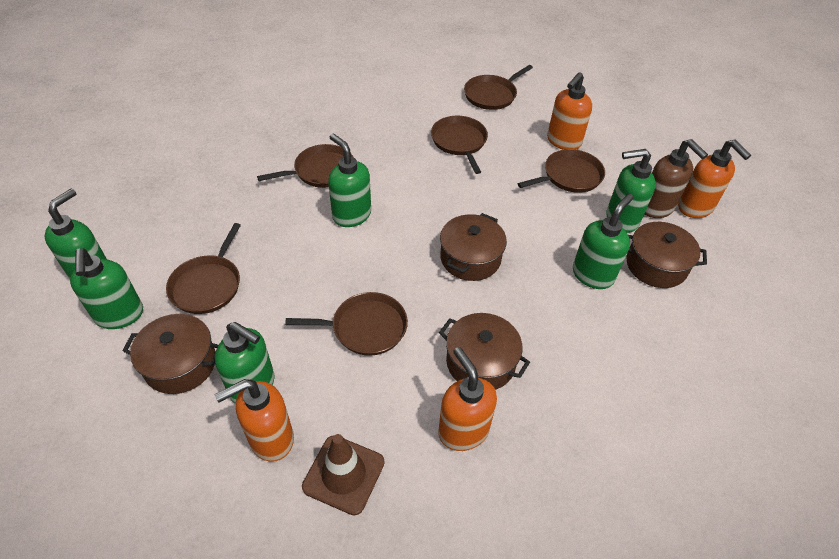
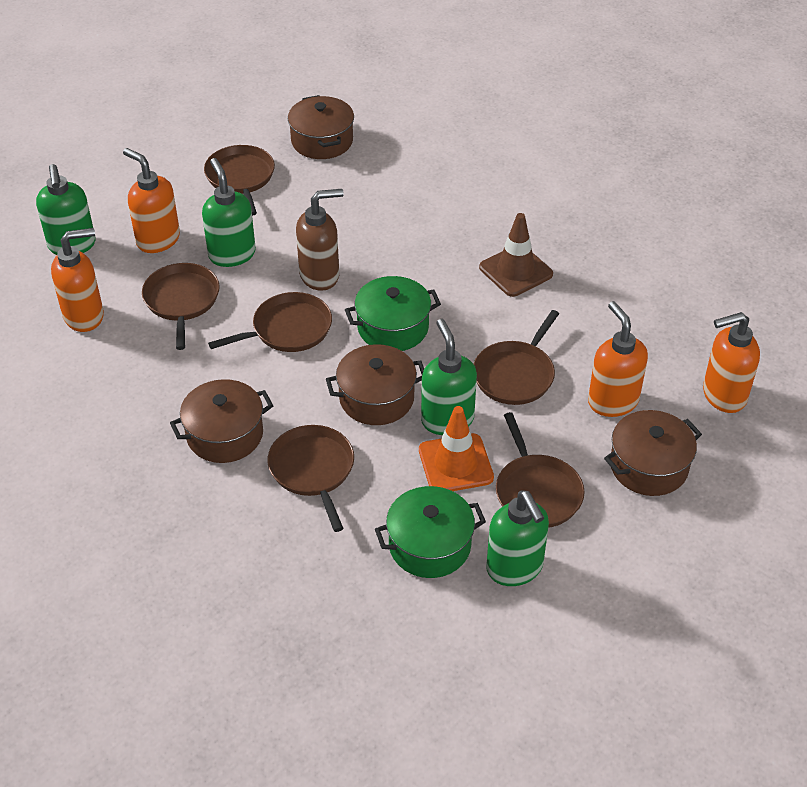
green pot: none = 0 -> [345,276,441,351] [375,486,486,578] = 2
green soap dispenser: [44,189,107,279] [70,248,143,329] [215,322,274,404] [328,133,371,227] [573,194,633,289] [606,149,656,233] = 6 -> [36,164,96,255] [202,158,256,267] [421,319,477,435] [486,490,549,586] = 4
orange traffic cone: none = 0 -> [419,406,494,491] = 1

